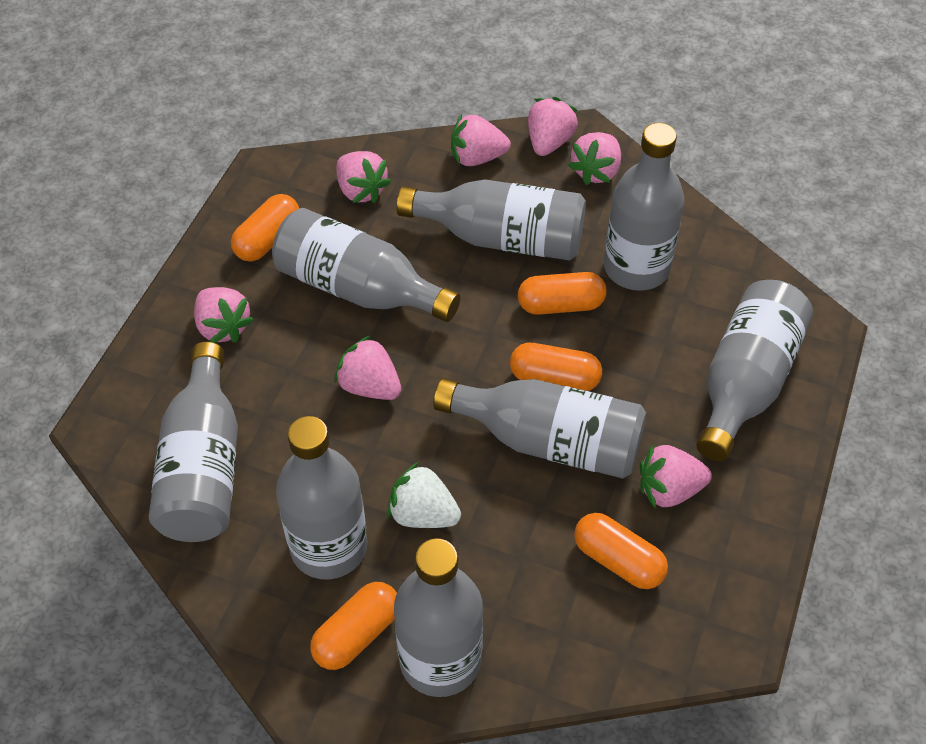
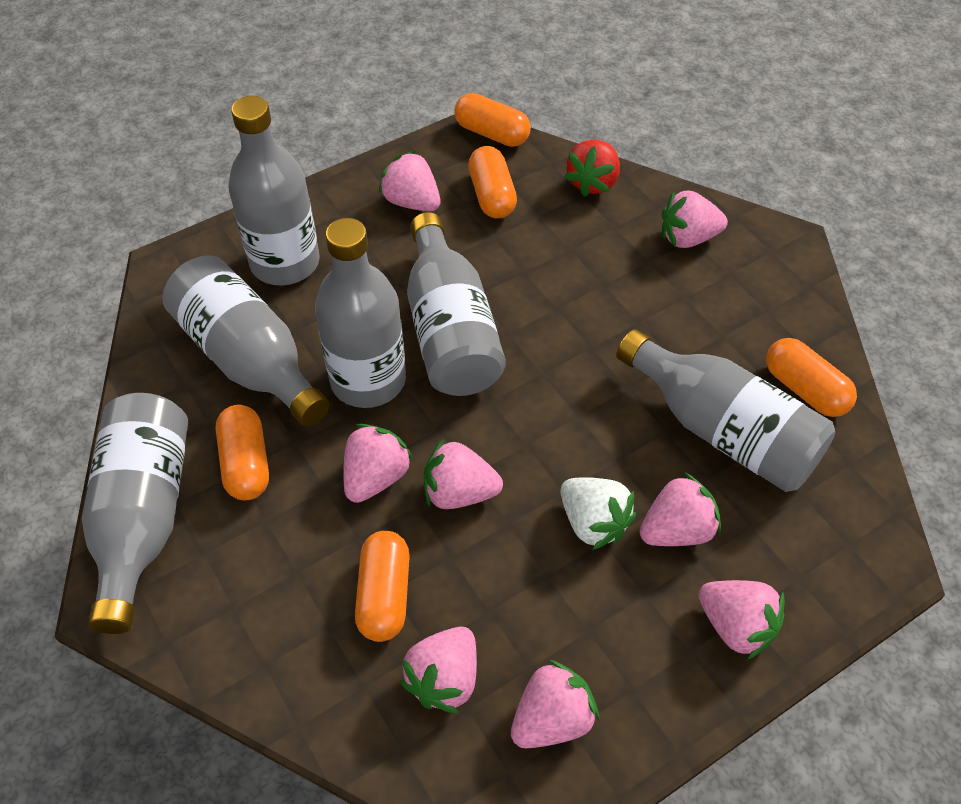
grey bottle: [149,342,238,542] [272,208,460,322] [276,416,367,580] [394,538,483,697] [397,179,586,260] [433,378,646,479] [604,123,685,291] [696,280,813,461] = 8 -> [82,393,188,634] [162,255,330,426] [228,96,320,285] [315,218,406,408] [407,212,506,396] [616,329,835,492] = 6
pink strawberry: [194,287,254,343] [334,336,402,400] [336,151,391,203] [451,114,511,166] [528,97,578,156] [568,132,621,185] [640,444,712,508] = 7 -> [343,424,413,503] [379,151,440,212] [400,627,477,714] [424,439,503,509] [511,660,599,748] [640,472,721,546] [662,190,728,248] [698,580,785,660] = 8
red strawberry: none = 0 -> [564,140,620,197] = 1

